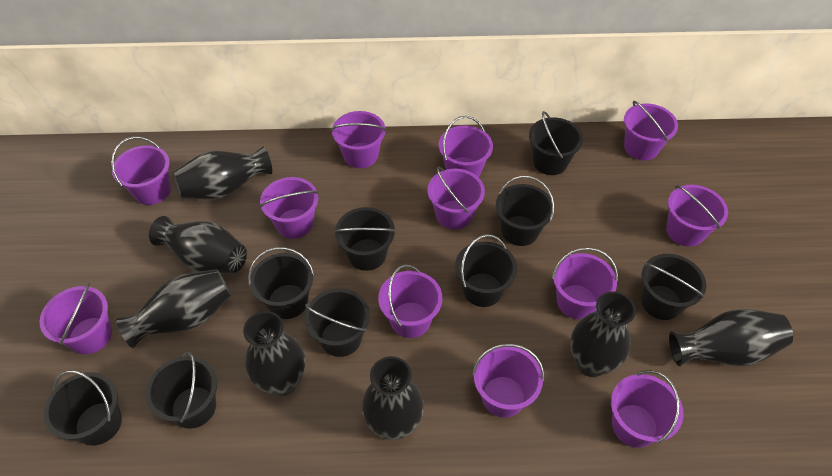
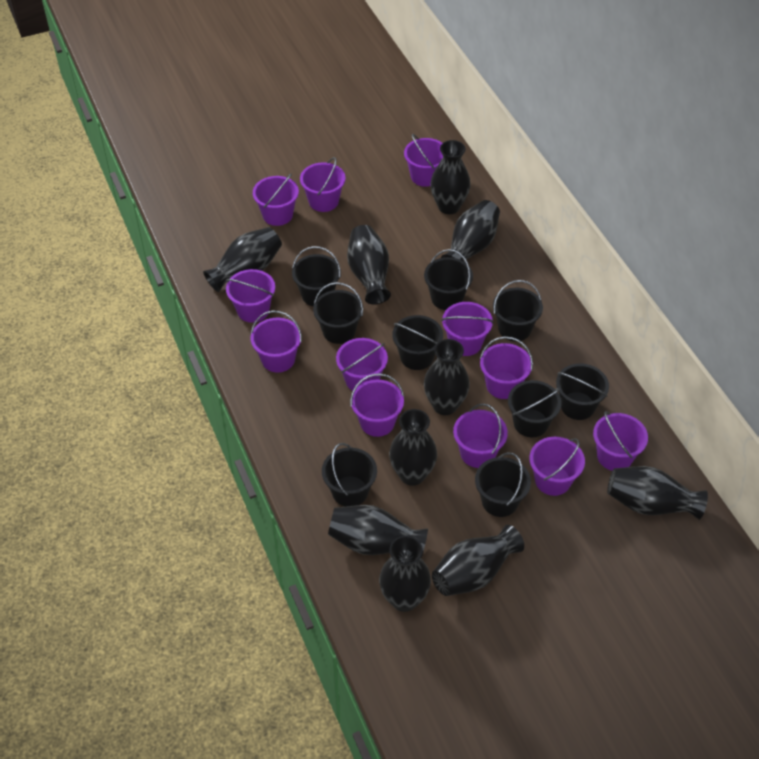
black vase: [116,269,231,348] [149,216,247,273] [172,147,272,200] [243,311,305,396] [362,356,424,440] [570,292,636,377] [669,309,793,366] = 7 -> [203,227,282,292] [328,505,428,558] [347,225,391,304] [379,536,431,612] [389,409,437,486] [424,339,470,415] [430,140,470,214] [432,525,524,596] [441,200,500,262] [607,466,708,520] = 10

